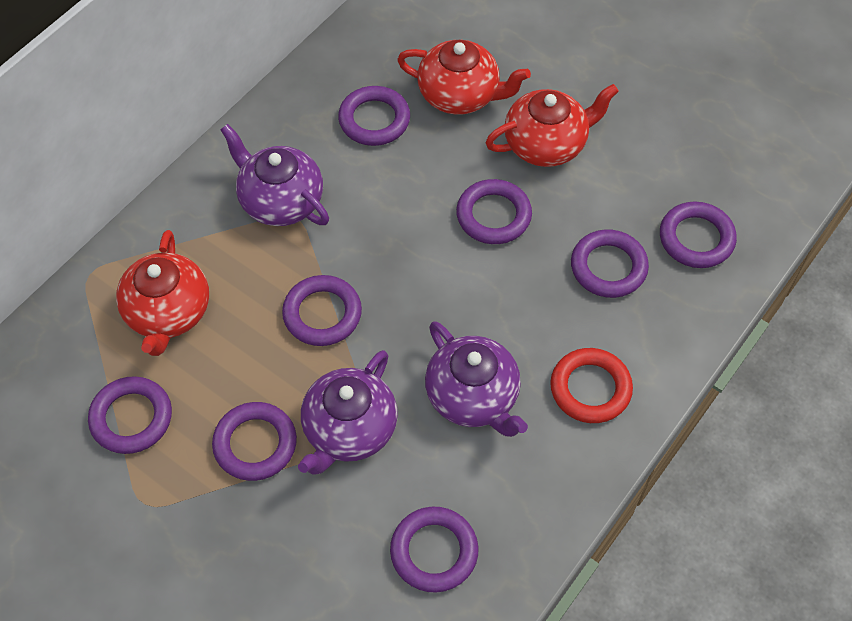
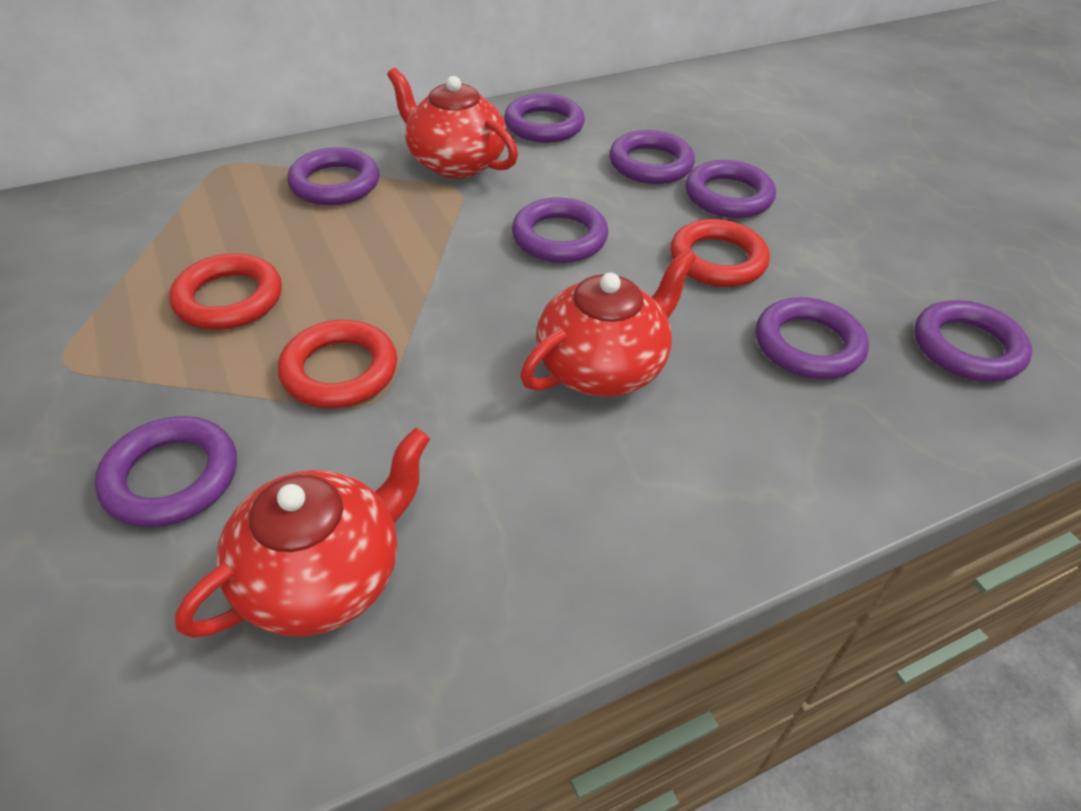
purple teapot: [220,124,329,226] [298,350,398,475] [425,321,528,437] = 3 -> none = 0
red ring: [550,348,633,423] = 1 -> [169,253,282,330] [278,320,397,408] [670,219,770,287] = 3

